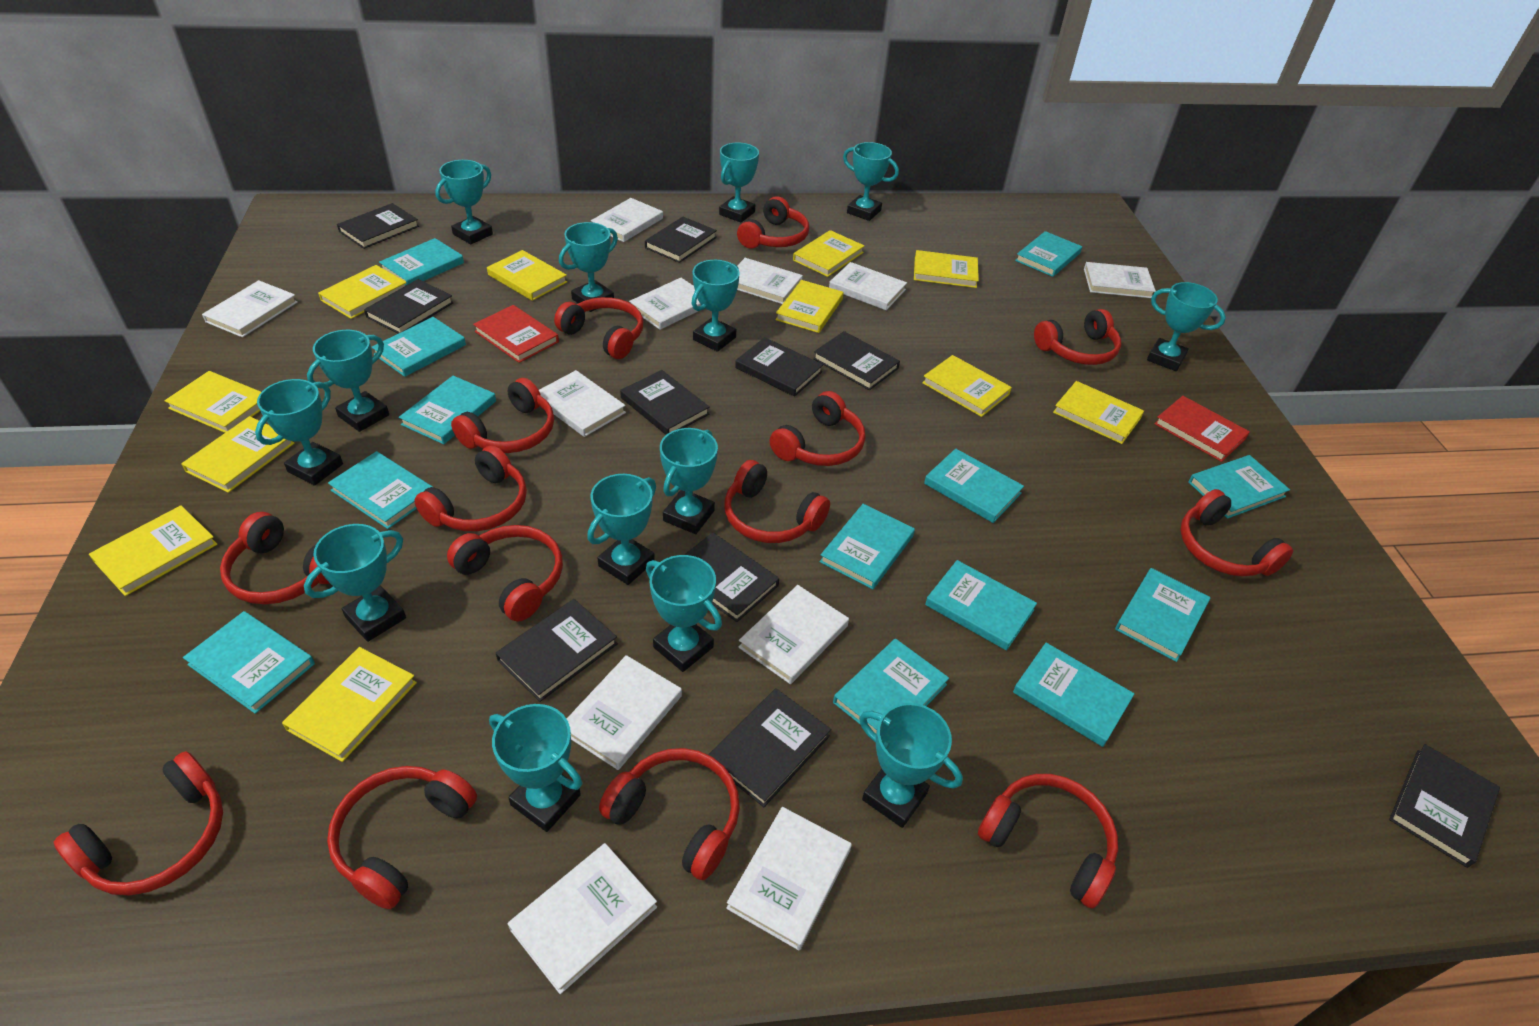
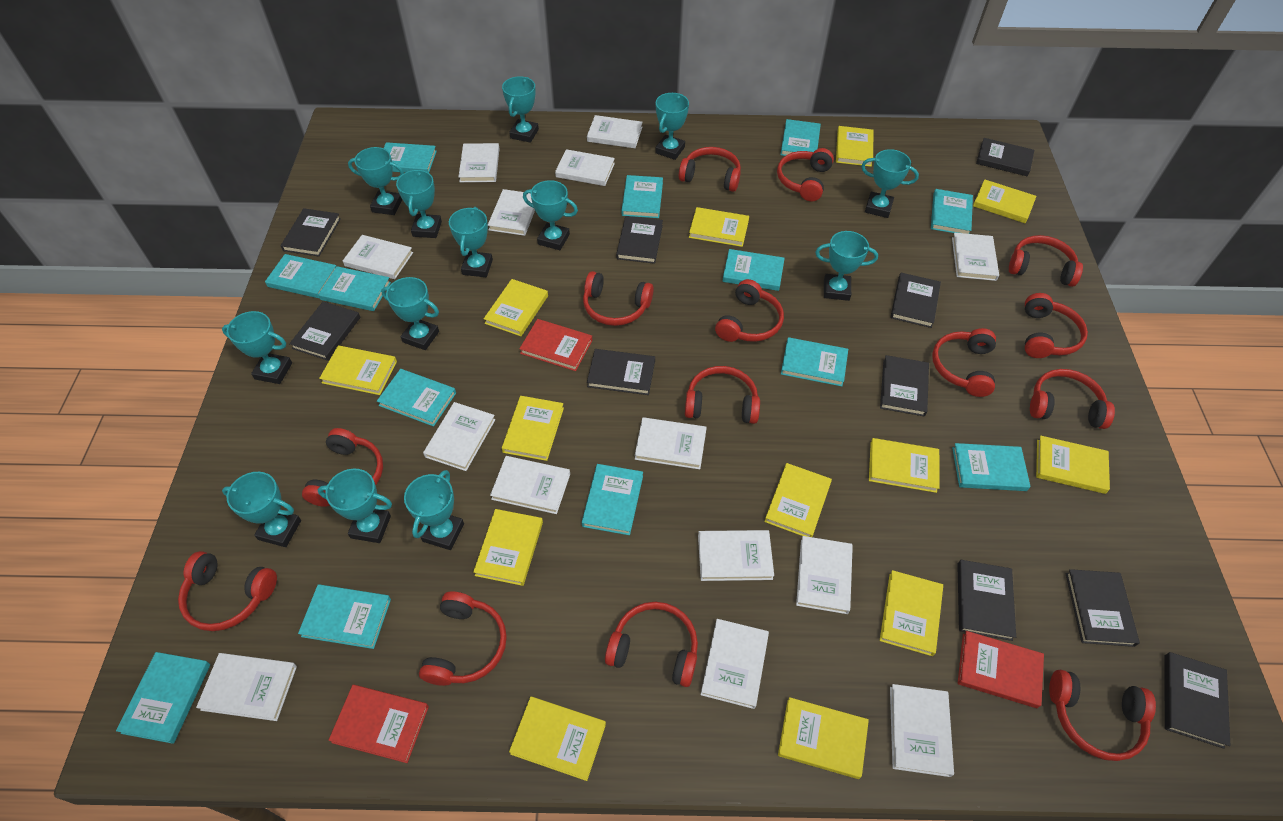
red book: [473,305,559,363] [1154,396,1250,462] = 2 -> [329,685,429,763] [519,319,592,371] [958,631,1044,708] = 3
turquoise trophy: [255,379,343,486] [304,524,406,642] [307,330,389,432] [435,160,493,244] [489,704,583,832] [559,222,618,312] [587,474,656,585] [646,555,722,672] [660,428,718,534] [691,260,740,352] [719,142,759,223] [843,142,899,221] [859,703,963,828] [1147,282,1226,371] = 14 -> [222,311,292,384] [222,472,301,547] [317,469,392,543] [348,147,404,215] [381,277,439,350] [396,169,442,238] [404,470,464,550] [449,207,493,277] [502,76,539,143] [523,180,578,250] [655,93,689,160] [815,231,878,301] [861,149,919,218] = 13
white book: [202,280,298,337] [508,843,657,994] [539,370,626,437] [567,655,682,770] [591,198,663,242] [629,278,701,330] [726,807,852,950] [737,258,803,304] [738,585,849,684] [829,262,907,310] [1084,262,1156,298] = 11 -> [196,653,297,721] [343,235,413,279] [423,402,496,471] [459,143,500,182] [488,189,535,236] [490,456,570,514] [555,149,615,186] [587,115,643,148] [635,417,707,469] [698,530,774,581] [701,619,769,709] [796,536,853,614] [890,684,954,777] [952,233,999,281] = 14
yellow book: [89,505,217,596] [164,371,261,433] [181,416,295,493] [282,647,417,762] [318,265,407,319] [487,250,567,301] [775,280,844,333] [793,230,864,277] [914,250,979,288] [922,355,1012,417] [1053,381,1144,444] = 11 -> [319,345,397,395] [473,509,543,586] [484,279,548,336] [502,396,564,461] [509,697,606,781] [689,207,749,247] [764,463,832,537] [778,697,869,779] [836,126,874,167] [869,438,940,493] [880,570,943,656] [973,179,1036,223] [1036,436,1110,494] = 13

